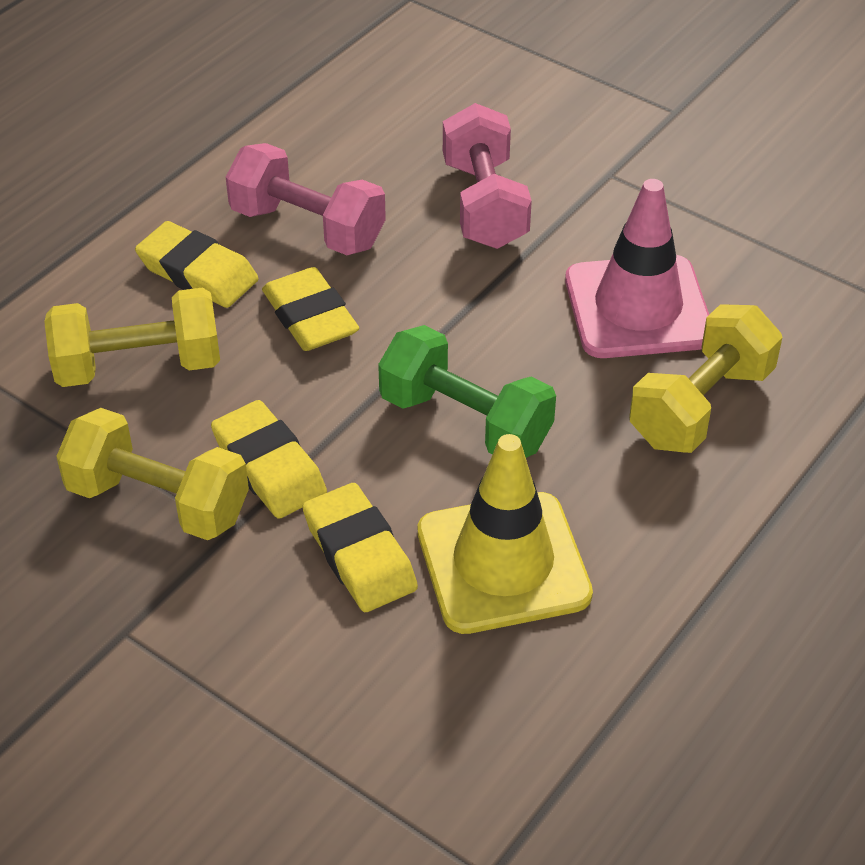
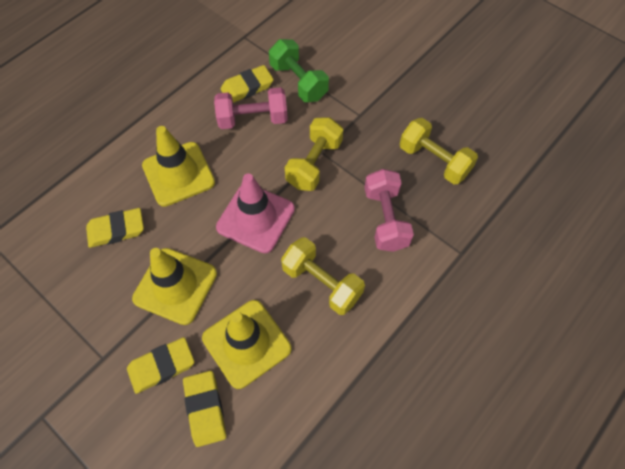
yellow traffic cone: [418,434,593,634] = 1 -> [132,248,217,325] [142,126,215,207] [202,300,291,389] = 3

